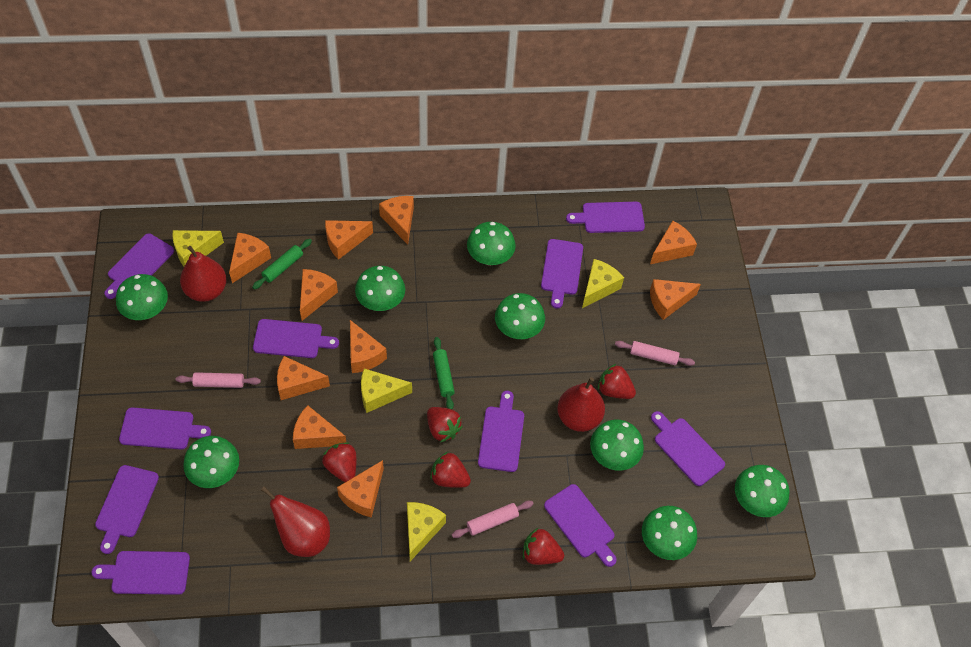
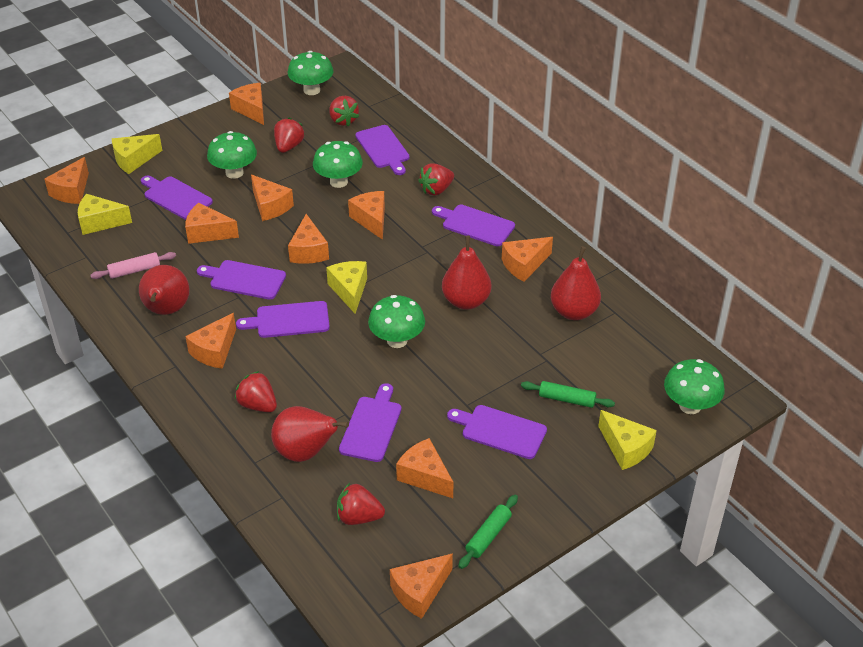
green mushroom: [116,274,168,320] [183,436,239,488] [355,266,405,311] [467,222,516,265] [495,293,545,339] [590,420,644,471] [642,506,697,560] [735,465,789,517] = 8 -> [207,131,257,179] [288,51,333,95] [313,141,363,188] [368,295,425,348] [664,359,725,414] = 5
pink rolling pin: [176,372,261,388] [452,501,534,538] [615,341,695,366] = 3 -> [90,252,176,279] = 1
purple cutting board: [92,551,190,595] [95,465,159,554] [104,233,174,299] [119,407,211,449] [253,319,339,358] [478,391,524,472] [541,239,583,308] [544,484,617,567] [566,202,645,233] [651,411,725,486] = 10 -> [141,176,213,220] [197,260,286,300] [236,301,330,338] [339,383,401,462] [355,125,410,175] [432,205,515,246] [447,405,547,459] = 7
red pear: [180,246,227,302] [261,487,330,557] [557,377,605,432] = 3 -> [139,265,190,315] [271,406,349,462] [442,236,491,310] [551,246,601,320] = 4

